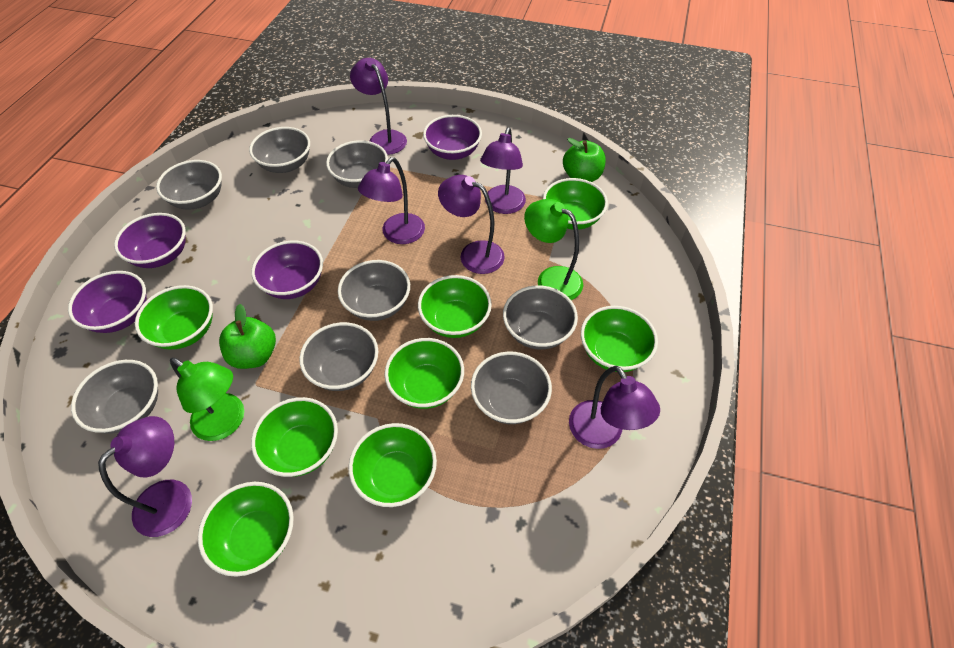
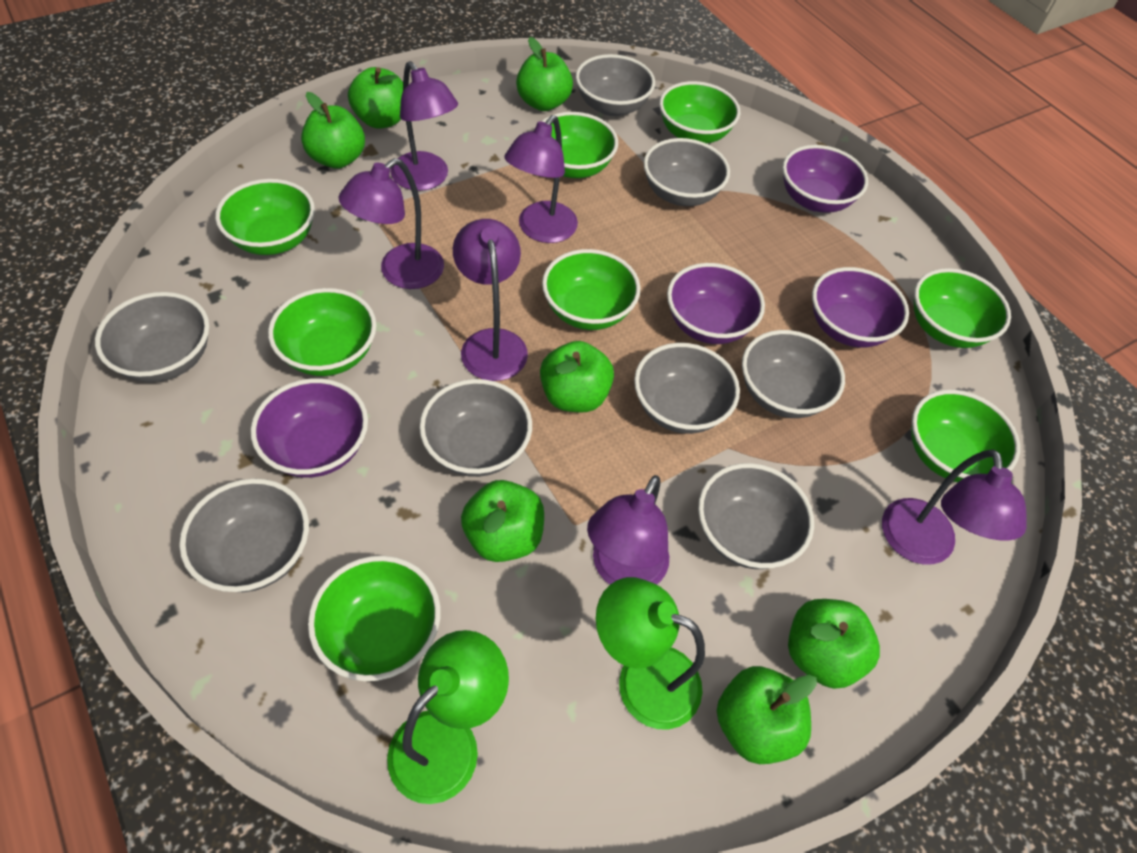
green apple: [219,304,276,369] [563,138,606,182] = 2 -> [301,92,365,169] [348,67,403,129] [461,480,544,562] [516,37,573,111] [540,341,614,413] [717,666,817,764] [788,599,880,689] = 7

